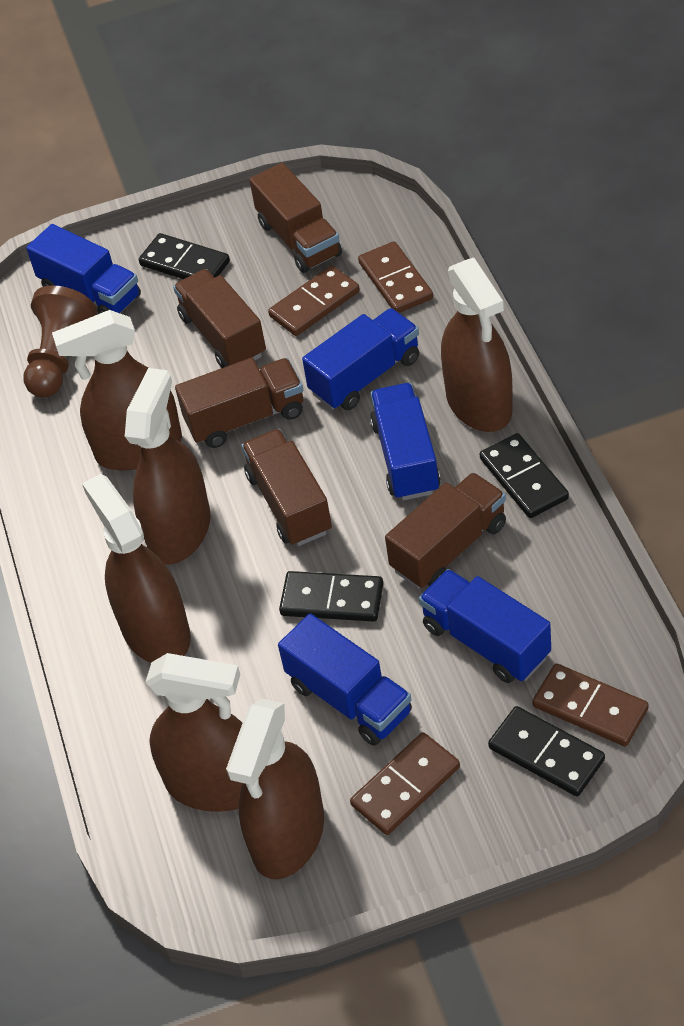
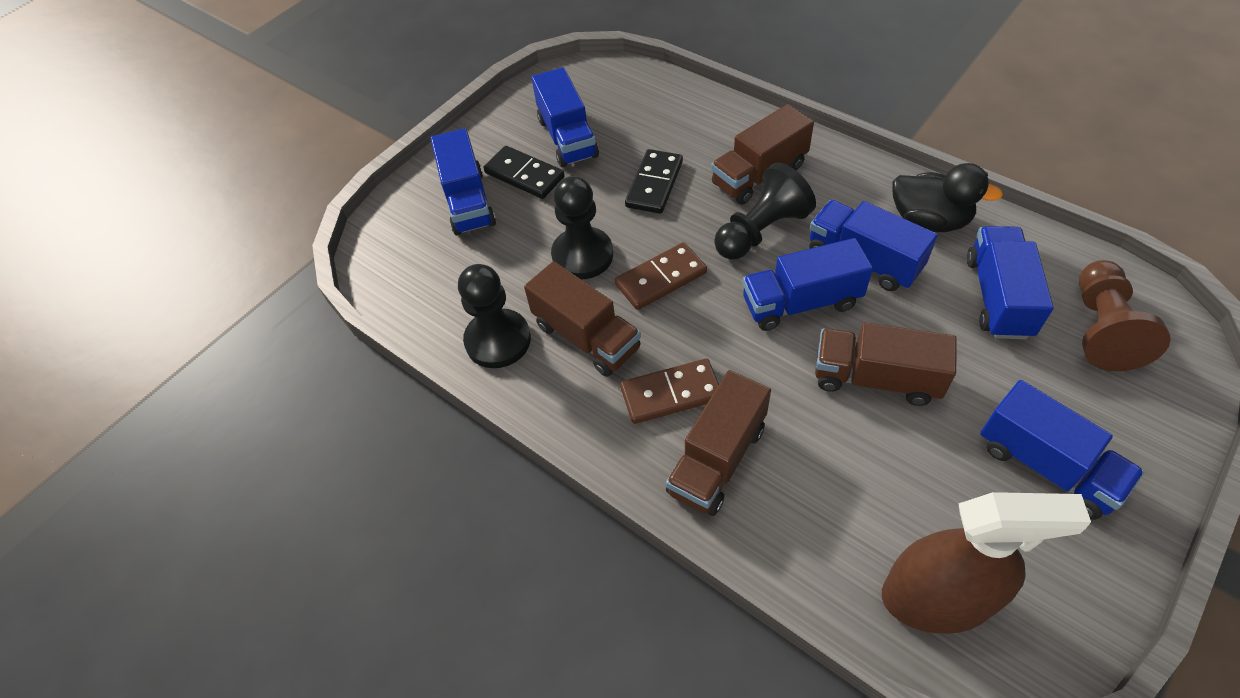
black domino: [139,233,230,279] [279,571,383,622] [480,433,569,518] [488,706,605,796] = 4 -> [484,146,565,199] [625,149,683,214] = 2
black duck: none = 0 -> [892,163,1003,232] = 1
black pawn: none = 0 -> [458,264,531,368] [551,176,613,279] [714,163,816,260] = 3
blue truck: [26,224,141,314] [278,614,412,746] [302,308,419,410] [370,383,441,501] [419,569,551,683] = 5 -> [431,128,496,235] [532,67,599,167] [742,238,873,331] [809,200,938,291] [967,226,1054,339] [980,380,1144,520] = 6
brown domino: [268,265,360,336] [350,732,460,835] [358,241,433,313] [532,664,649,746] = 4 -> [615,242,707,310] [620,359,719,424] = 2
brown spray bottle: [52,310,182,470] [82,474,191,663] [125,368,211,564] [146,653,242,812] [226,699,324,879] [441,258,513,432] = 6 -> [882,492,1091,634] = 1
brown truck: [173,269,266,368] [175,358,303,448] [241,429,332,546] [249,163,342,273] [385,472,506,589] = 5 -> [524,261,641,377] [666,370,771,516] [711,104,814,204] [815,322,957,406] = 4

